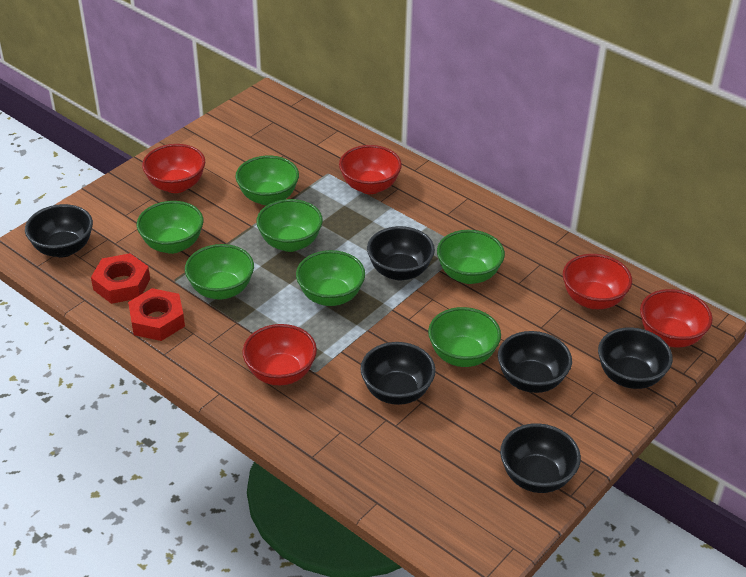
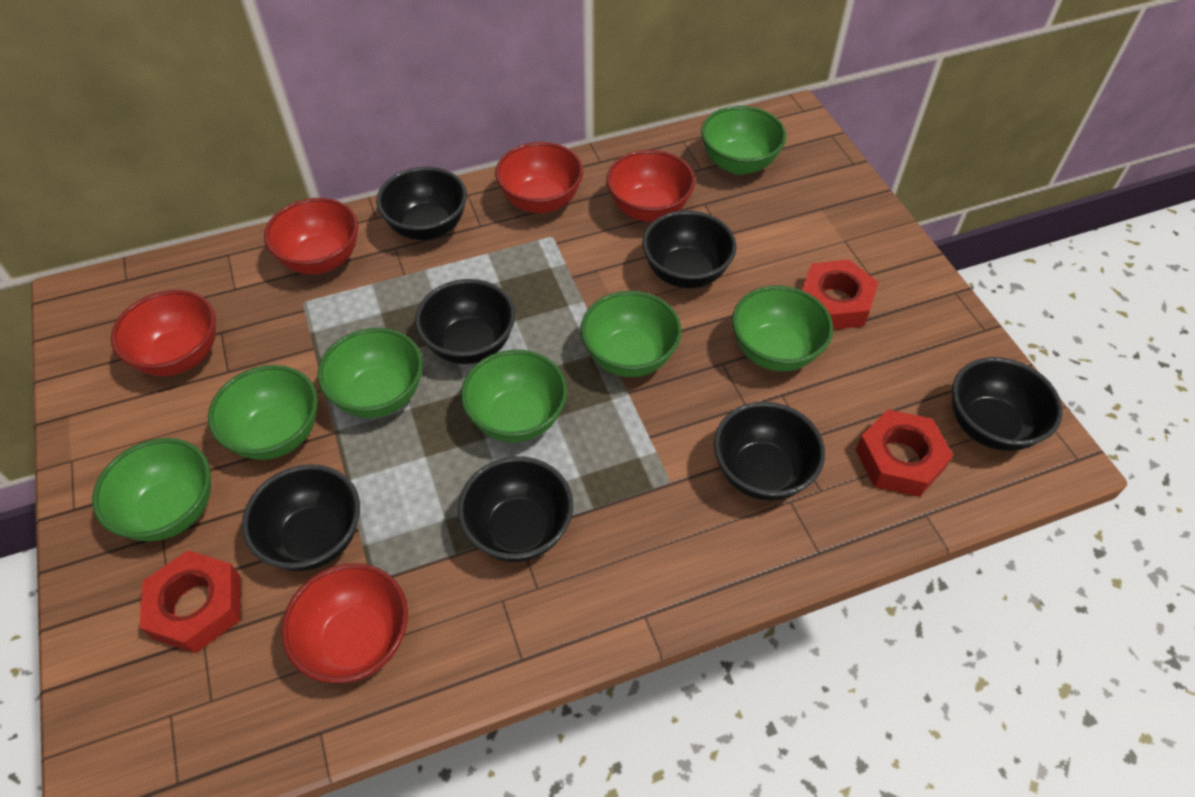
black bowl: [25,204,93,257] [360,342,436,405] [367,226,435,280] [498,331,572,393] [500,423,581,493] [598,327,673,389] = 6 -> [242,464,360,571] [376,166,467,240] [415,279,515,364] [458,456,573,562] [642,210,737,288] [714,402,825,501] [952,357,1062,451] = 7
red nut: [91,253,150,304] [128,288,185,341] = 2 -> [139,550,240,653] [802,260,879,330] [856,409,953,497] = 3

